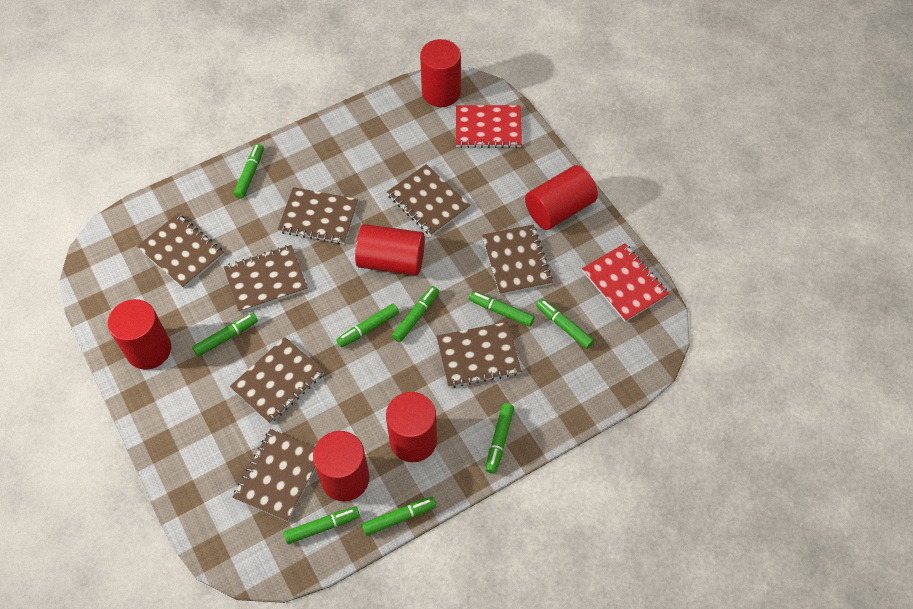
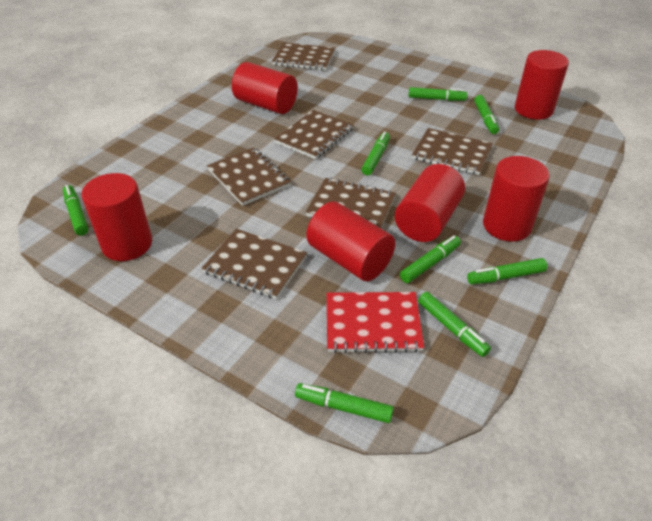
brown notebook: [137,213,224,288] [224,245,308,313] [230,337,324,424] [233,429,316,522] [278,187,358,244] [387,164,471,236] [436,322,521,388] [482,224,553,295] = 8 -> [201,229,307,299] [207,147,291,206] [272,42,335,70] [274,110,354,159] [306,178,396,228] [412,128,493,175] = 6
green marker: [192,313,258,357] [234,144,264,199] [284,507,360,544] [336,304,399,348] [362,497,436,536] [392,286,439,342] [469,291,534,327] [486,403,514,474] [536,299,594,349] = 9 -> [63,185,88,236] [295,383,394,423] [361,132,390,176] [400,236,461,283] [409,87,467,101] [418,292,491,357] [467,258,547,284] [474,95,499,134] = 8
red notebook: [456,105,522,148] [582,243,669,322] = 2 -> [327,292,424,353] = 1

